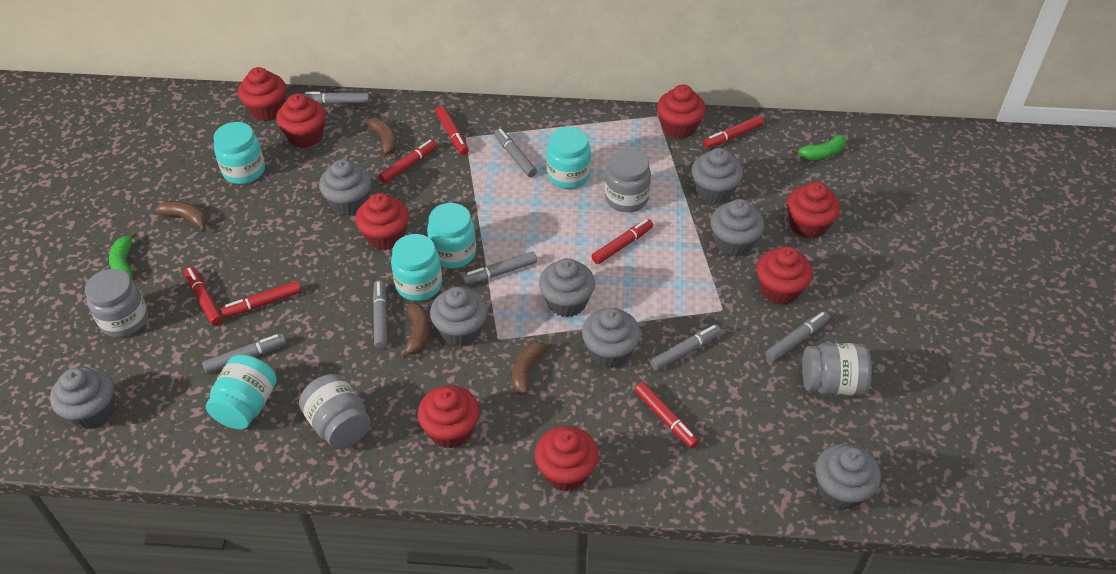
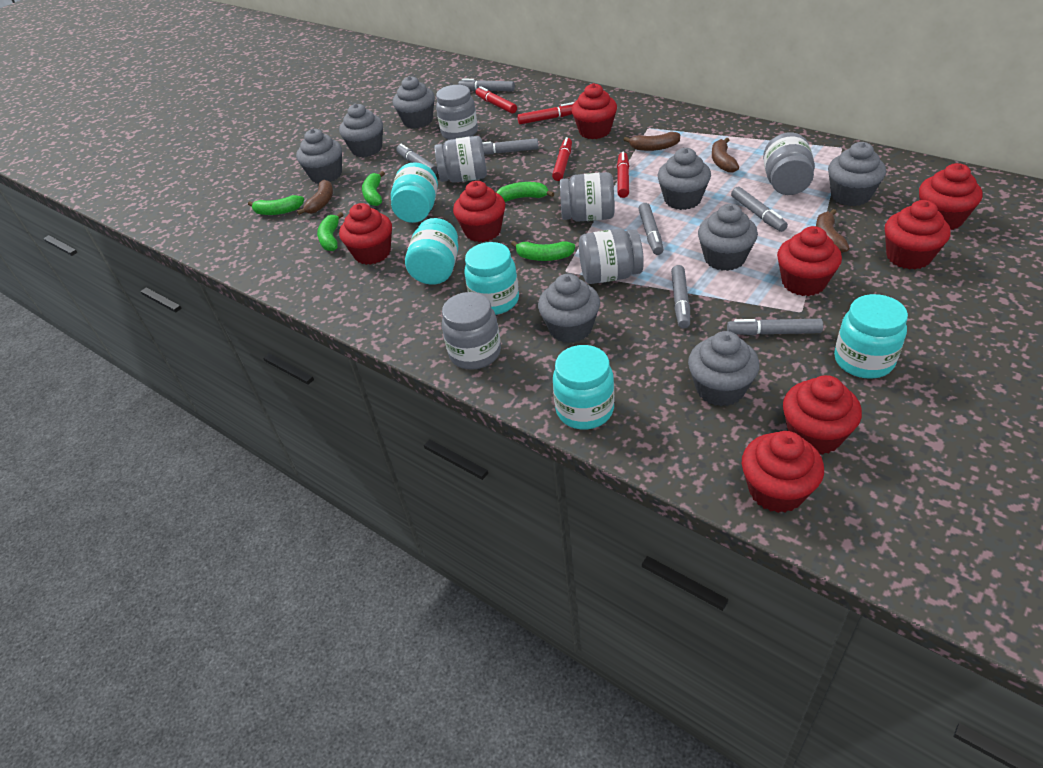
green banana: [109,231,137,280] [792,135,846,160] = 2 -> [248,195,304,215] [317,212,344,251] [362,171,385,206] [496,182,554,202] [511,241,575,261] = 5
grey jar: [85,269,148,337] [299,374,371,449] [605,149,651,212] [802,343,872,396] = 4 -> [434,136,487,183] [436,85,478,140] [442,292,501,370] [560,172,615,222] [579,229,644,284] [763,132,815,195] = 6
red marker: [184,267,223,326] [221,281,301,318] [379,140,438,183] [435,106,469,155] [592,219,653,264] [634,382,699,448] [703,116,764,148] = 7 -> [475,86,517,114] [517,102,574,124] [552,137,572,181] [617,152,629,198] = 4

